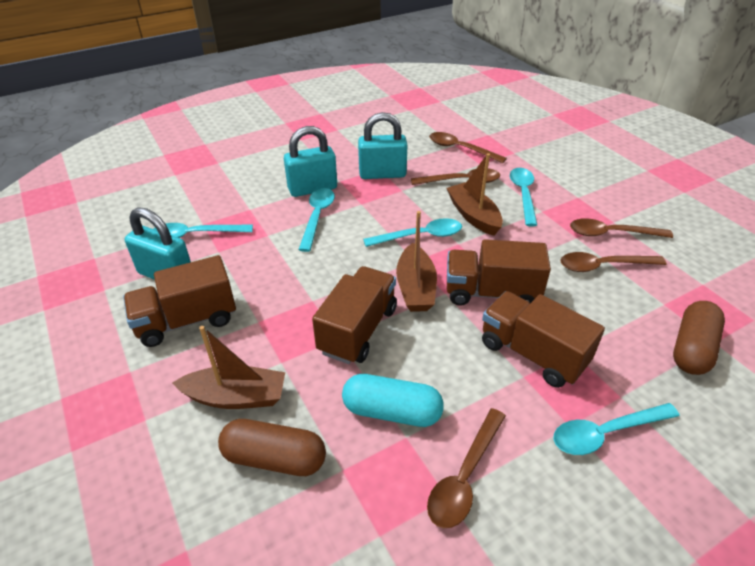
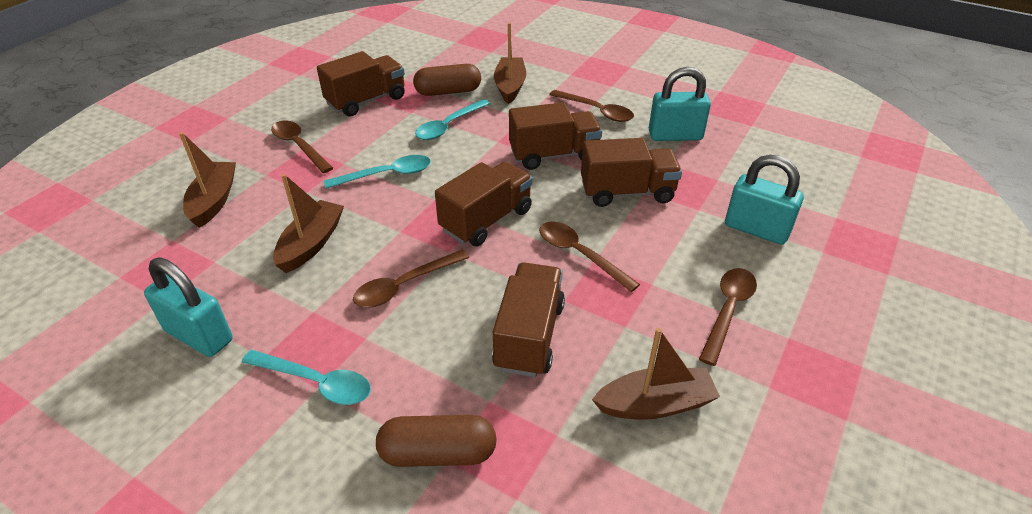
brown boat: [172,326,285,409] [396,211,437,312] [446,153,503,236] = 3 -> [179,132,236,228] [273,174,344,273] [494,23,526,104] [592,328,720,420] = 4
brown truck: [123,255,236,347] [312,266,397,364] [447,239,551,306] [482,291,605,388] = 4 -> [317,51,405,117] [435,162,533,246] [492,262,565,377] [509,102,602,170] [581,138,682,207] = 5
turquoise capsule: [342,374,444,427] = 1 -> none = 0
turquoise spoon: [153,223,253,238] [298,188,335,252] [363,218,462,247] [510,168,537,226] [553,403,680,455] = 5 -> [242,350,371,405] [324,155,431,189] [415,99,490,140] = 3

